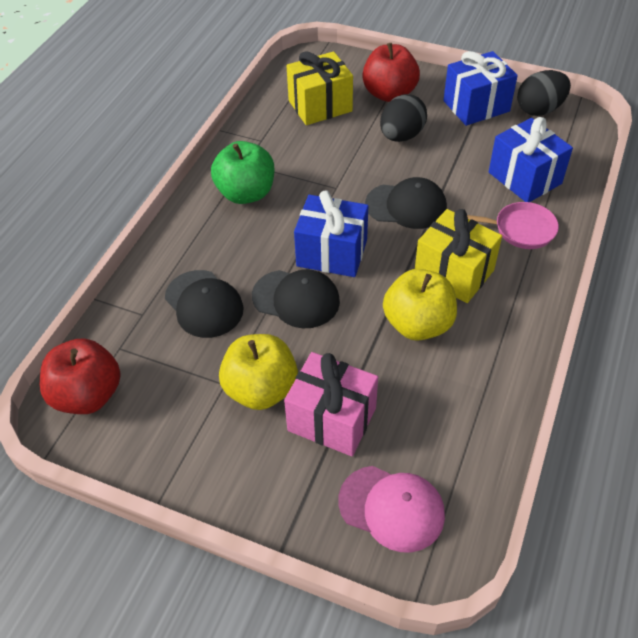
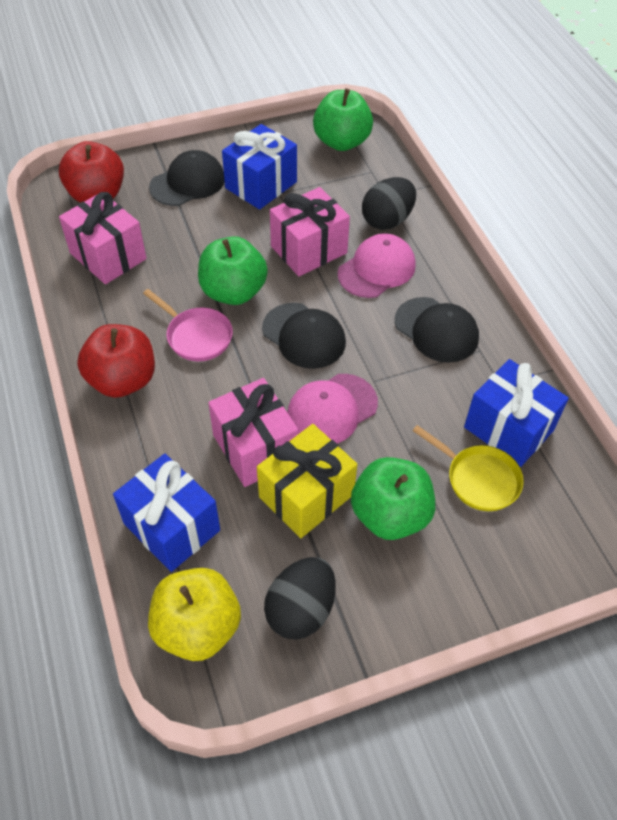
green apple: [211,141,274,204] = 1 -> [198,236,268,305] [313,88,373,151] [351,457,435,540] = 3
pink cap: [338,466,445,553] = 1 -> [287,374,378,444] [337,233,416,298] = 2
pink gift: [284,352,378,456] = 1 -> [59,192,147,284] [208,378,299,487] [270,187,350,276] = 3
yellow apple: [219,334,298,410] [383,269,457,341] = 2 -> [148,568,241,661] = 1
yellow gift: [286,51,353,125] [415,209,502,303] = 2 -> [257,424,357,538] = 1
yellow pan: none = 0 -> [413,425,524,511] = 1

